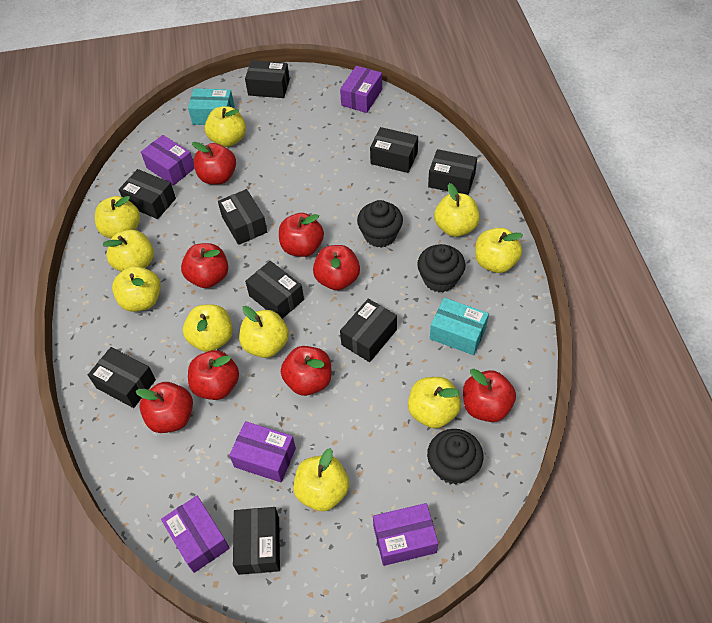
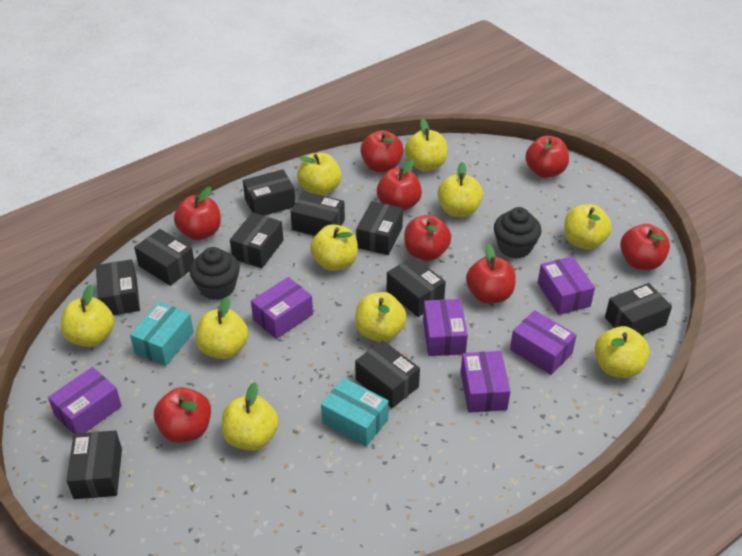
black box: [88,347,156,408] [119,169,176,219] [218,189,267,245] [233,507,280,575] [245,60,290,98] [245,261,304,319] [340,299,397,362] [370,127,418,173] [428,149,477,195] = 9 -> [66,430,122,499] [96,259,140,315] [134,229,194,286] [230,212,283,268] [243,169,296,216] [290,191,345,236] [355,340,420,408] [356,201,403,255] [387,256,446,317] [605,283,672,335] = 10
black cupcake: [357,200,403,248] [417,244,465,292] [427,429,483,485] = 3 -> [190,247,240,300] [494,207,542,259] = 2
purple box: [141,135,195,186] [161,496,230,573] [229,421,296,482] [340,66,382,113] [373,503,438,566] = 5 -> [48,367,122,434] [251,277,313,339] [423,299,468,356] [461,351,511,413] [510,310,577,375] [538,256,595,315] = 6

